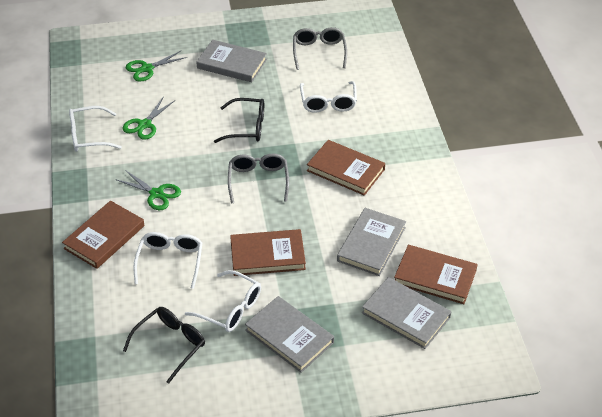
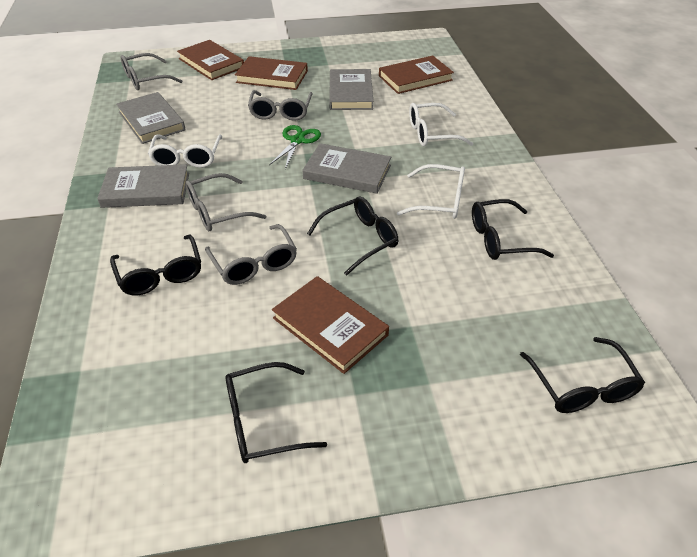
black glasses: [123,307,205,384] [214,98,264,143] = 2 -> [110,235,201,295] [225,362,327,463] [307,196,398,276] [472,199,554,260] [520,337,645,413] = 5
green scissors: [115,170,181,210] [122,96,175,140] [126,51,187,82] = 3 -> [269,125,321,169] = 1
grey glasses: [228,153,289,203] [293,27,347,70] = 2 -> [120,53,182,90] [185,173,266,231] [205,224,297,285] [248,90,313,121] = 4
white glasses: [69,106,122,152] [133,232,202,289] [185,270,261,332] [300,81,357,113] = 4 -> [148,134,222,168] [397,164,465,219] [409,103,473,147] = 3

